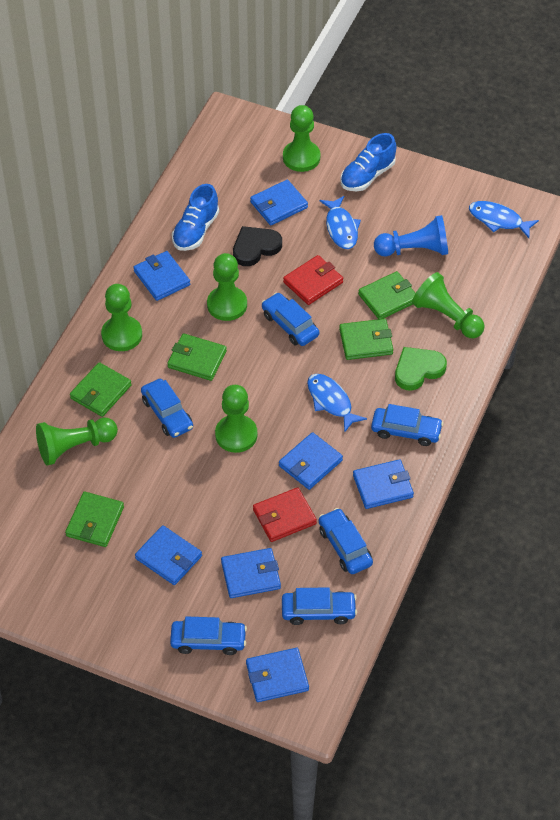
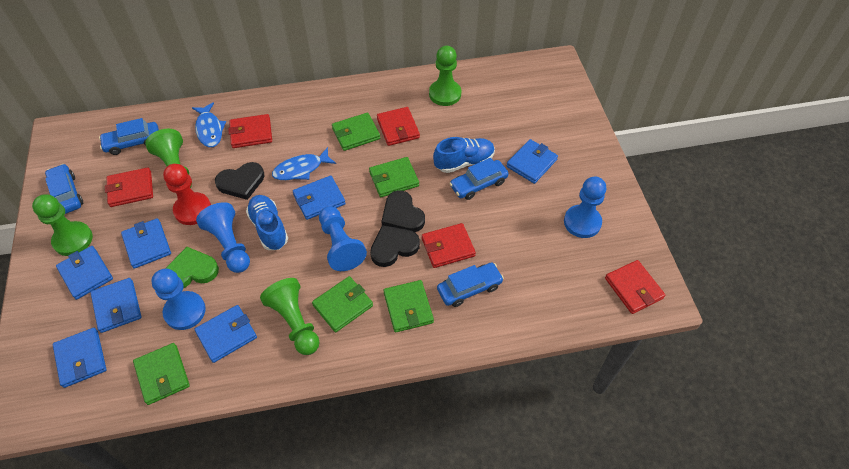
black heart: [233,226,282,266] = 1 -> [215,162,265,200] [370,225,420,267] [381,191,425,232] = 3
blue car: [141,379,193,438] [170,617,247,655] [262,292,319,346] [282,587,357,625] [319,508,373,574] [371,404,443,446] = 6 -> [45,164,83,214] [99,118,159,155] [437,263,504,307] [449,158,509,200] = 4
blue fish: [307,374,367,433] [320,196,361,249] [469,201,539,238] = 3 -> [192,102,226,147] [272,147,336,180] = 2
blue pawn: [374,215,448,256] = 1 -> [151,269,206,330] [196,202,250,273] [319,206,367,271] [564,177,606,238] = 4
green pawn: [36,418,118,465] [101,284,142,351] [207,253,247,321] [215,385,257,453] [283,105,320,172] [412,272,485,338] = 6 -> [32,194,93,256] [145,129,192,188] [260,278,319,355] [429,46,461,106] = 4
red pawn: none = 0 -> [163,164,211,225] = 1
red wallet: [253,487,317,542] [283,255,343,305] = 2 -> [105,167,153,207] [228,114,272,148] [377,107,420,146] [422,223,476,268] [605,260,665,314] = 5

